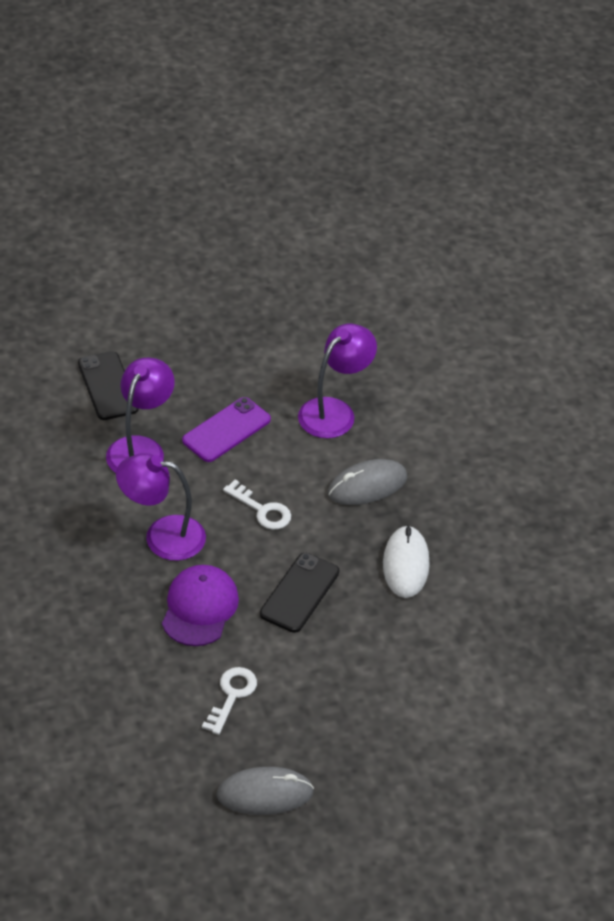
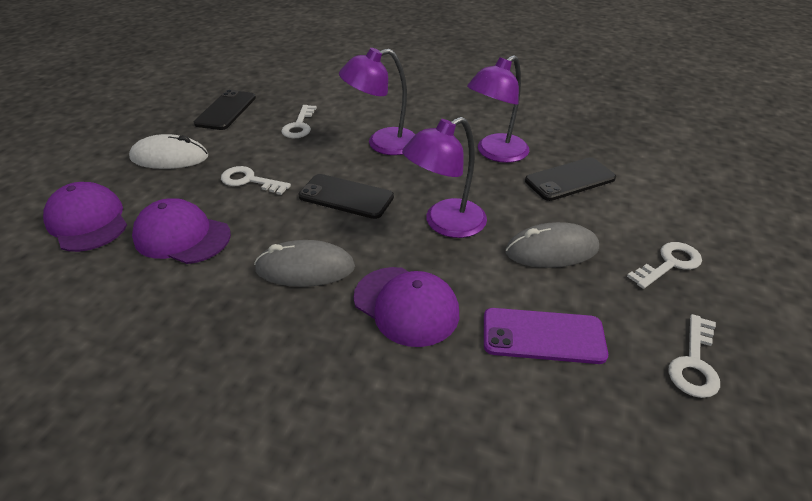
black phone: [78,351,139,420] [260,553,339,633] = 2 -> [194,90,256,130] [298,174,394,219] [525,158,616,201] = 3
purple cap: [162,565,239,646] = 1 -> [43,182,127,252] [132,198,231,264] [353,267,459,347] = 3
white key: [202,667,257,735] [223,480,291,530] = 2 -> [221,166,291,195] [281,105,317,138] [627,242,702,289] [668,314,720,398] = 4

